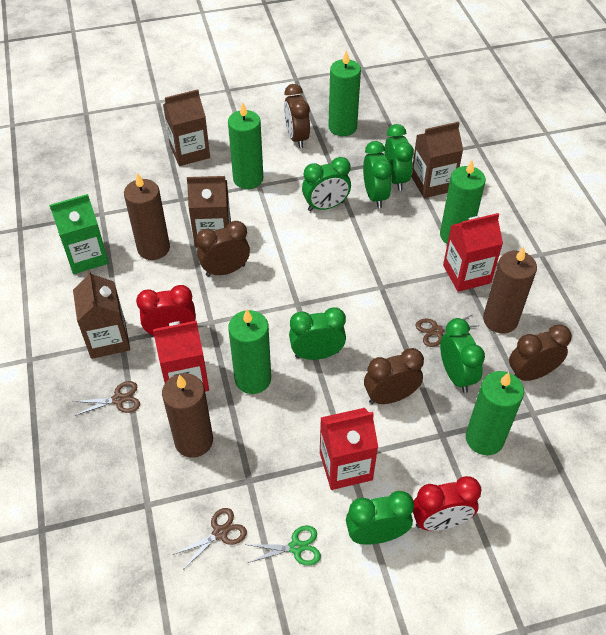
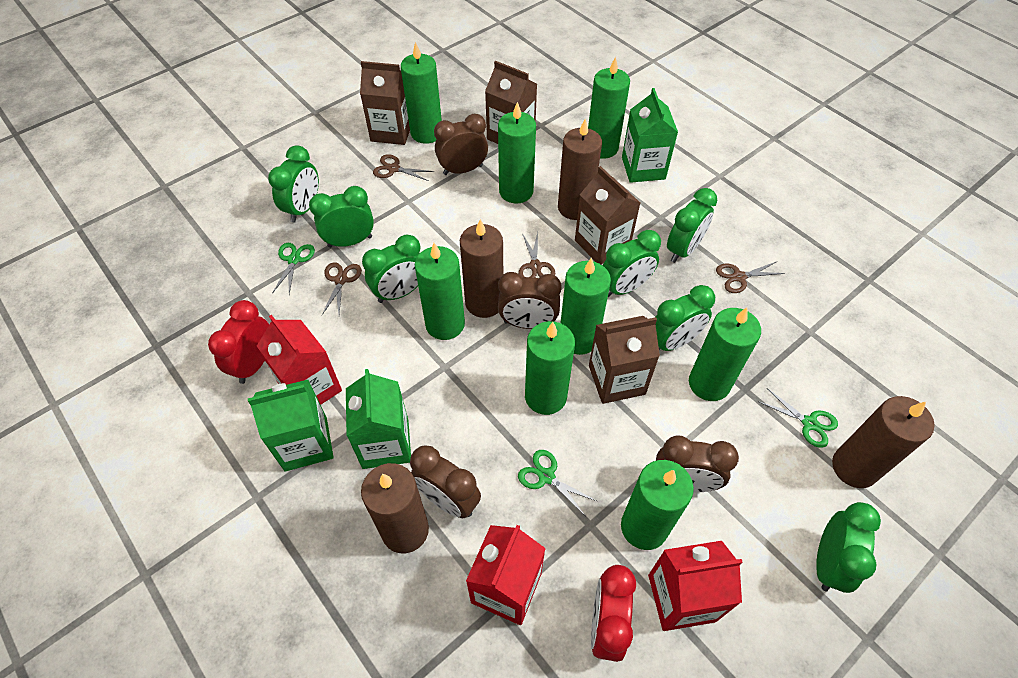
brown candle: [124,173,170,260] [162,373,213,458] [483,247,537,333] = 3 -> [361,463,429,553] [460,219,503,318] [558,119,602,220] [832,396,935,488] = 4
brown scissors: [72,381,140,416] [173,508,247,568] [416,315,477,347] = 3 -> [322,262,362,315] [373,154,434,181] [518,232,555,278] [716,262,785,293] = 4
green candle: [228,103,263,189] [228,309,271,394] [328,50,361,136] [440,160,486,244] [466,371,524,455] = 5 -> [401,42,442,144] [415,243,465,340] [498,102,536,204] [525,321,575,415] [561,257,611,355] [588,57,630,159] [621,460,694,550] [689,308,761,401] = 8
green carton: [49,194,109,274] = 1 -> [248,380,334,471] [346,369,411,469] [622,88,678,183] = 3
green clock: [289,307,346,360] [302,157,351,211] [346,491,414,545] [363,141,392,208] [384,124,414,191] [440,318,485,393] = 6 -> [268,145,319,222] [309,186,374,248] [362,234,420,303] [602,230,661,297] [656,285,715,351] [667,188,717,263] [816,502,881,593] = 7
green scissors: [245,525,321,566] = 1 -> [272,243,315,294] [518,450,597,515] [759,388,838,448] = 3

